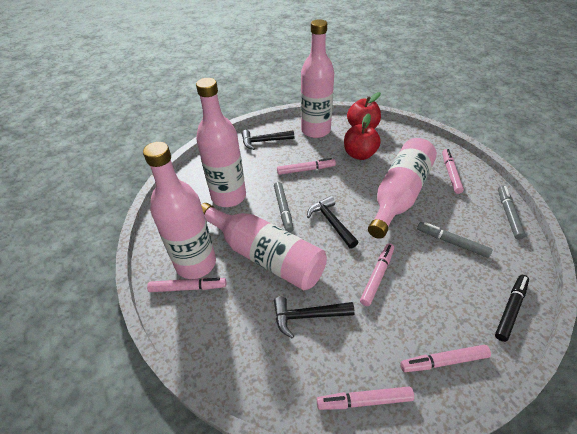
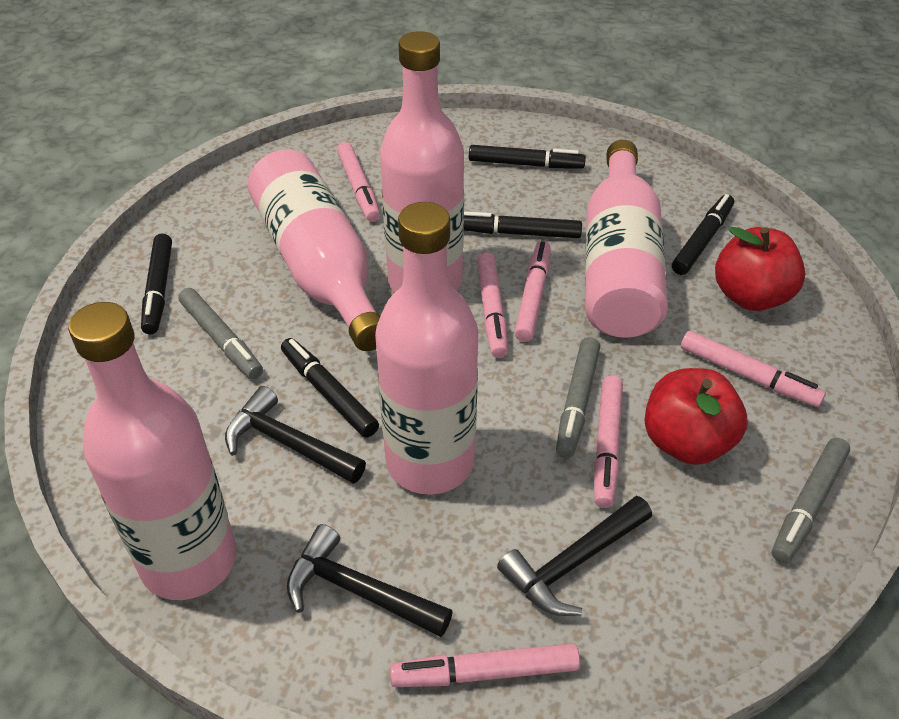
black marker: [495,275,529,342] = 1 -> [141,234,172,334] [281,338,379,438] [464,211,582,238] [469,145,586,168] [672,194,734,275] = 5

